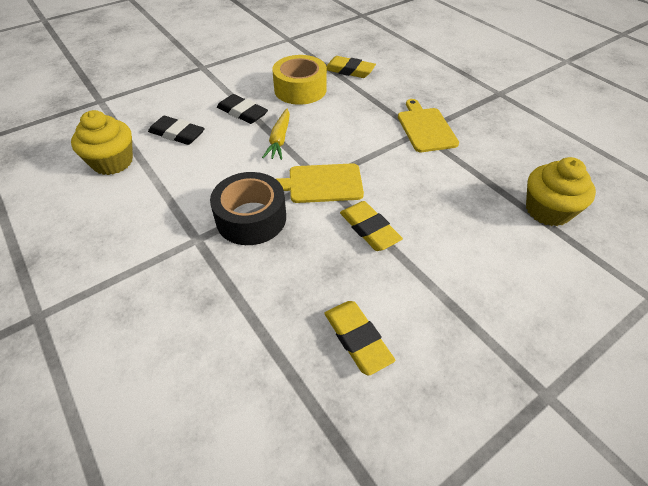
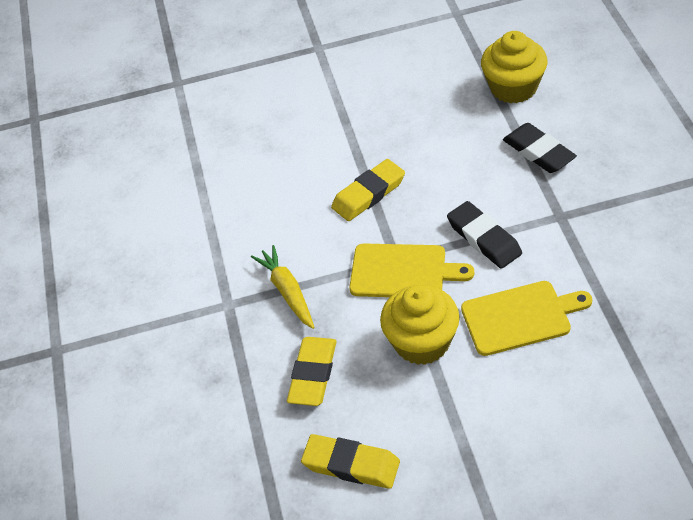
black tape: [210,172,286,245] = 1 -> none = 0
yellow tape: [272,55,327,105] = 1 -> none = 0

